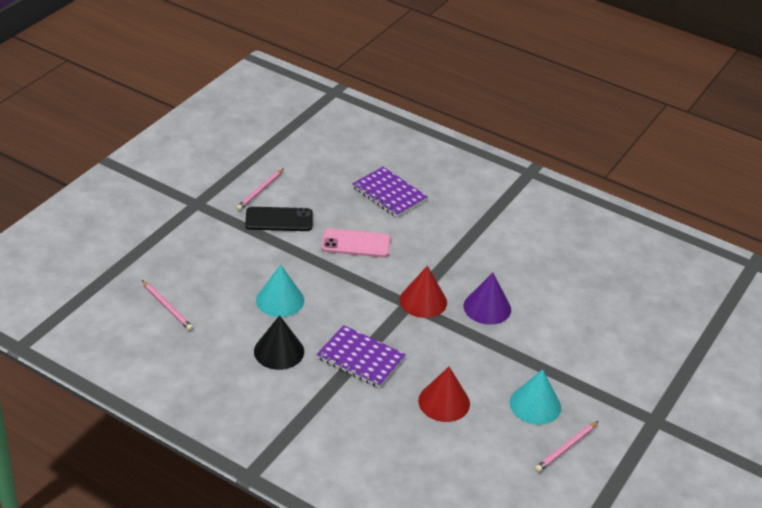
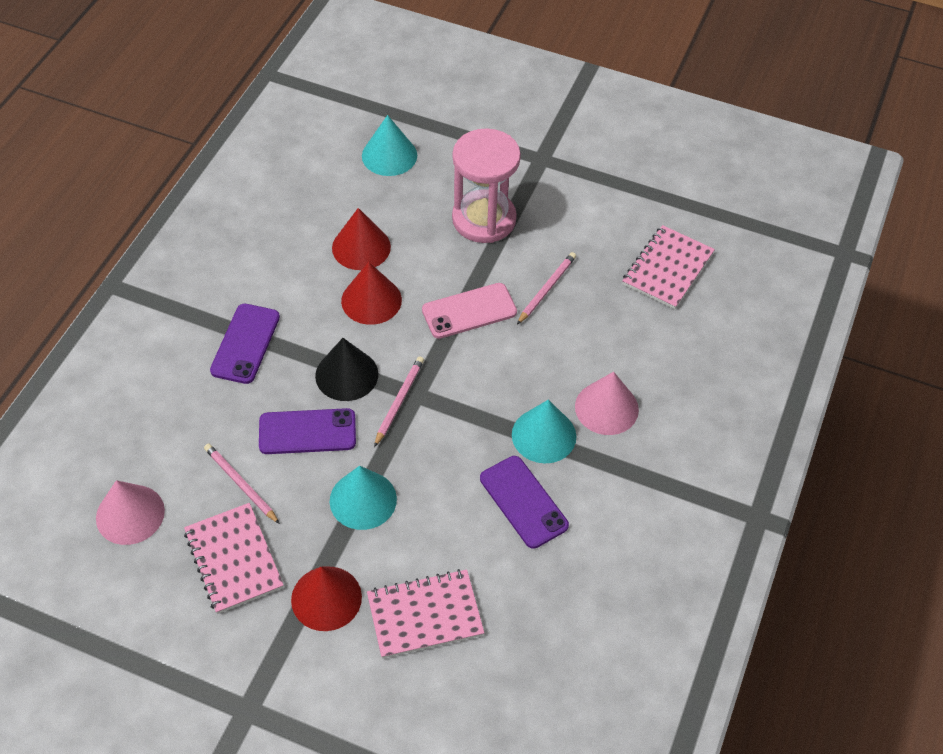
black phone: [245,207,313,231] = 1 -> none = 0
pink cone: none = 0 -> [96,480,165,545] [575,372,639,435] = 2
pink hourglass: none = 0 -> [452,128,521,243] = 1
pink notebook: none = 0 -> [184,503,284,614] [367,569,484,658] [622,225,715,309] = 3
purple cone: [464,273,511,325] = 1 -> none = 0
purple notebook: [317,325,406,388] [352,167,428,217] = 2 -> none = 0
purple phone: none = 0 -> [210,304,280,384] [259,408,356,454] [480,456,569,549] = 3
red cone: [400,266,447,318] [418,367,470,422] = 2 -> [291,566,362,631] [332,208,391,270] [341,262,402,325] = 3
turquoise cone: [256,264,304,317] [510,369,561,425] = 2 -> [330,466,397,530] [362,115,417,176] [512,400,576,463] = 3

